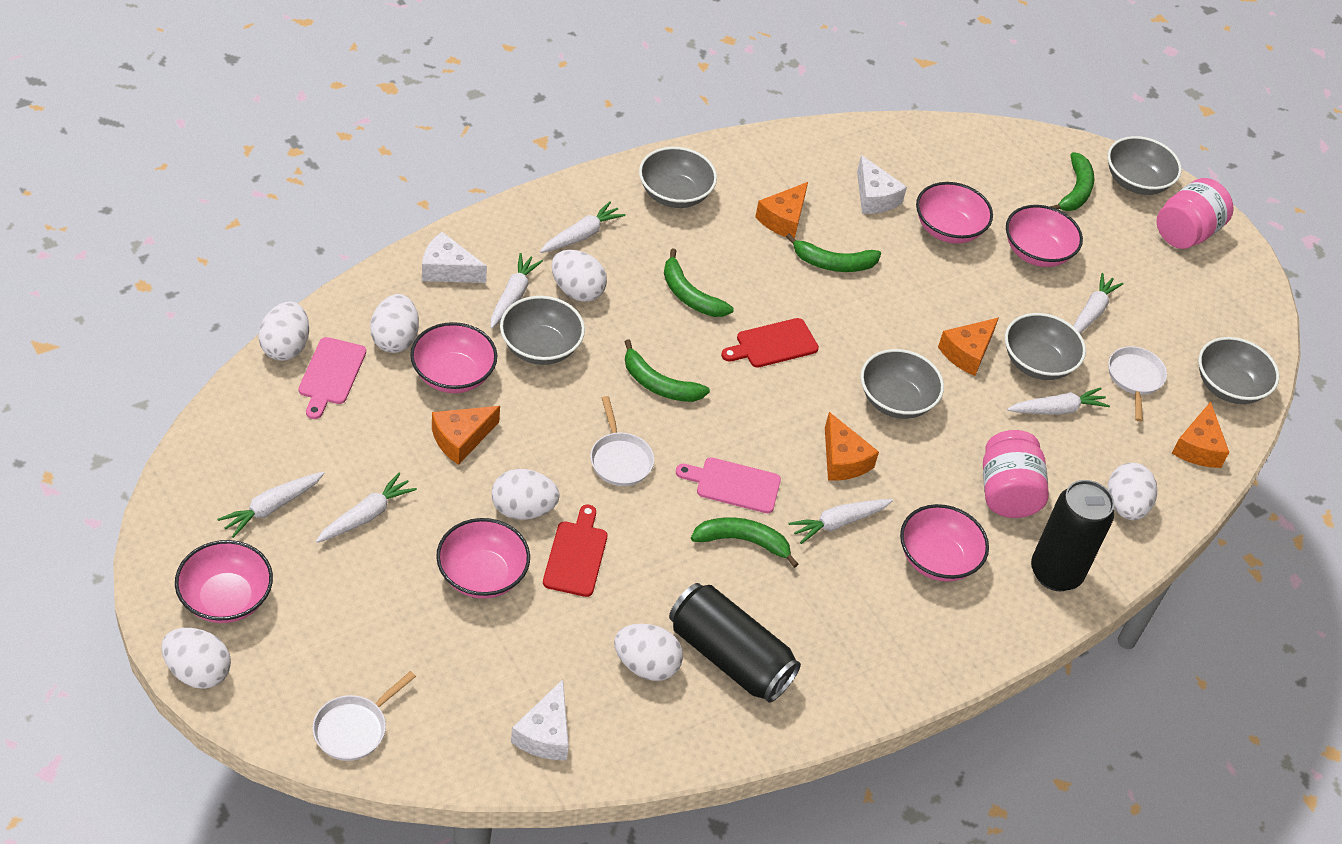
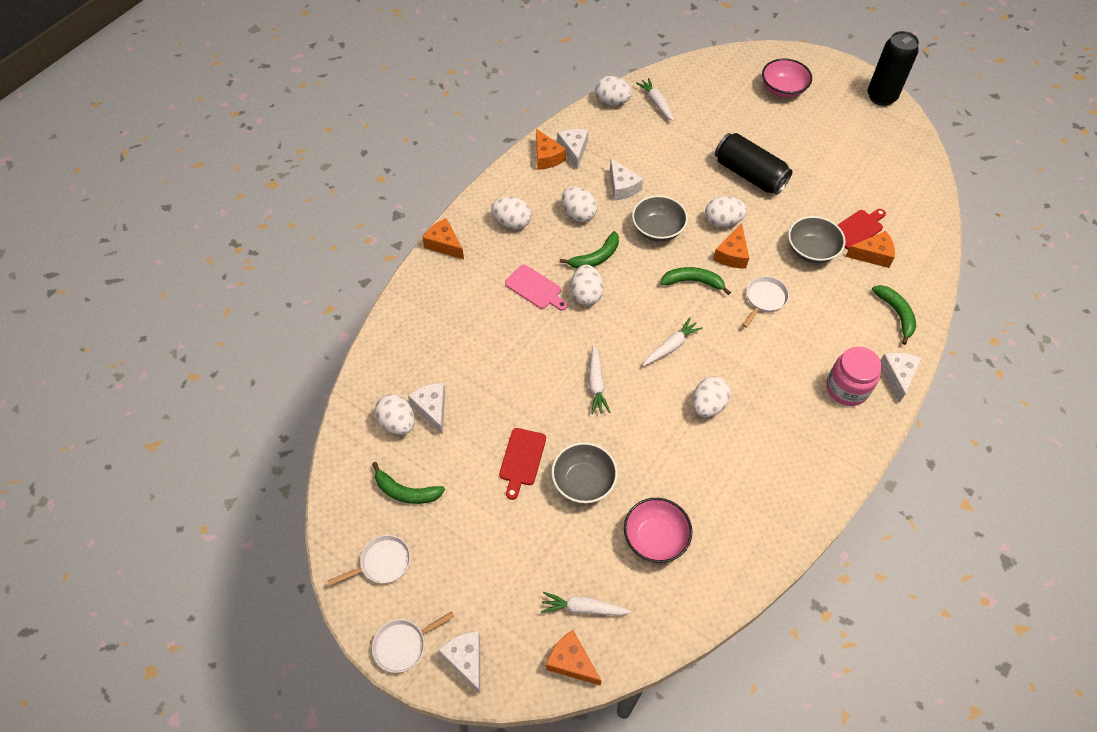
green banana: [625,339,710,402] [664,249,734,317] [691,517,798,568] [786,233,881,272] [1050,152,1094,211] = 5 -> [372,462,445,504] [560,231,619,269] [660,267,731,295] [872,285,916,345] = 4
grey bowl: [500,296,585,365] [639,147,717,208] [861,349,944,419] [1005,313,1086,380] [1108,136,1182,195] [1199,337,1279,404] = 6 -> [551,442,618,503] [632,195,688,242] [788,216,845,263] = 3
pink bowl: [175,540,273,623] [410,322,497,393] [436,518,530,599] [900,504,989,582] [916,182,993,244] [1006,205,1083,267] = 6 -> [624,498,692,563] [762,59,812,98] = 2
pink cutting board: [299,337,366,419] [676,457,781,513] = 2 -> [505,265,568,311] = 1
pink jar: [983,430,1049,518] [1156,178,1234,249] = 2 -> [826,347,882,406] = 1
white carrot: [217,472,325,538] [316,473,417,543] [491,253,543,329] [540,201,626,253] [789,499,893,544] [1007,387,1110,415] [1073,273,1124,333] = 7 -> [541,592,632,615] [588,345,610,414] [636,78,674,122] [642,317,703,366] = 4
white cheese: [422,232,487,283] [511,679,569,760] [857,155,907,214] = 3 -> [408,383,445,435] [438,631,480,694] [557,129,588,169] [610,159,643,200] [880,353,922,403] = 5

